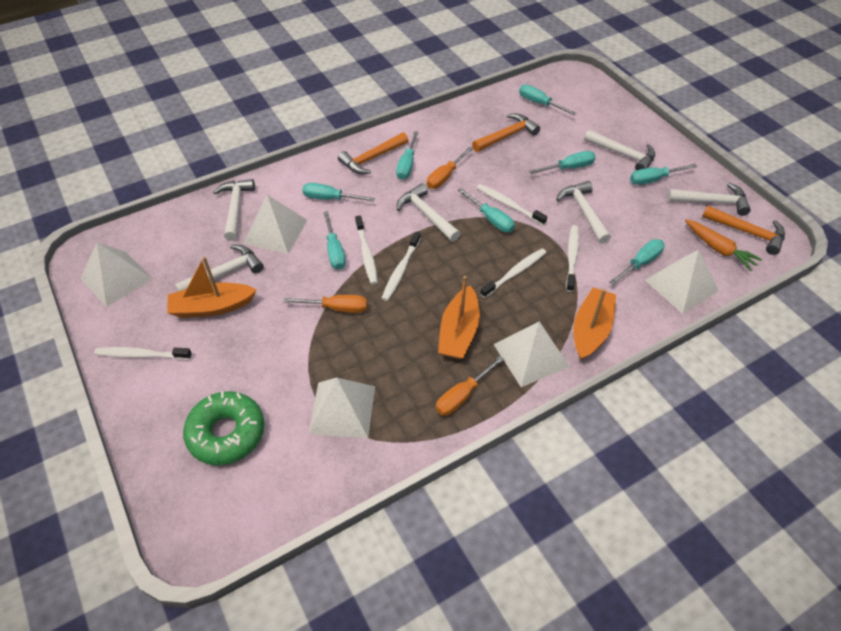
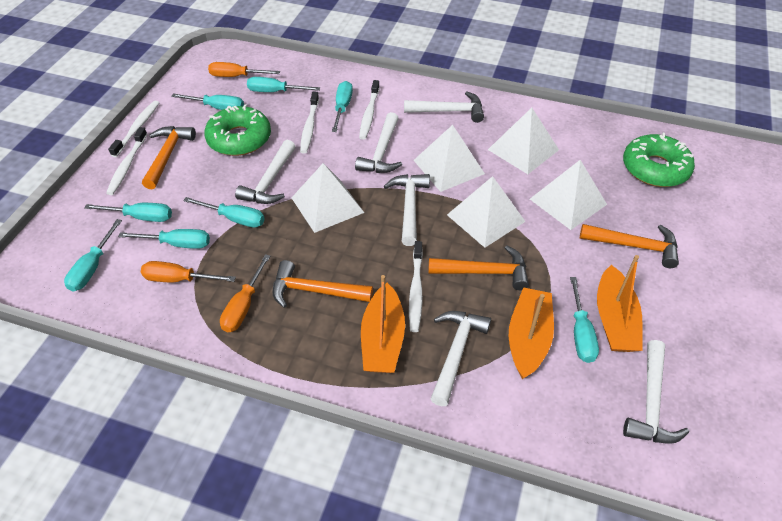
green donut: [183,391,264,465] = 1 -> [204,104,271,156] [623,133,695,187] = 2
orange carrot: [685,219,762,271] = 1 -> none = 0
orange hammer: [338,132,409,174] [472,114,540,152] [702,206,785,255] = 3 -> [142,126,196,189] [272,260,373,308] [429,246,529,290] [580,224,679,268] = 4
white toothbrush: [94,347,192,360] [355,215,378,285] [381,232,421,301] [477,184,547,225] [480,248,546,298] [566,225,579,292] = 6 -> [106,127,147,195] [108,101,159,157] [300,92,319,154] [359,80,380,140] [409,241,423,332] = 5

